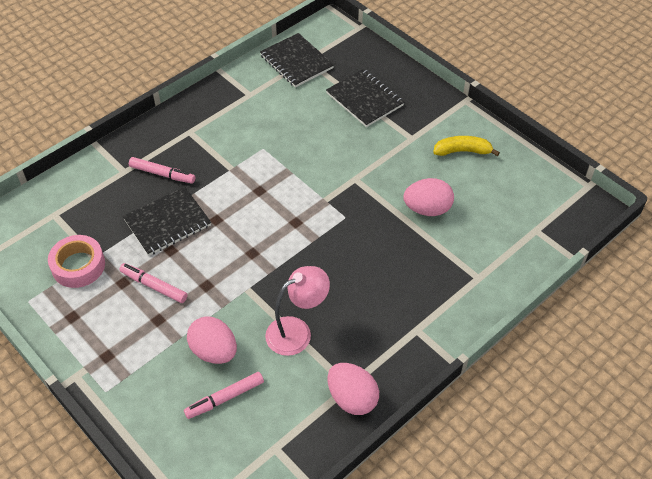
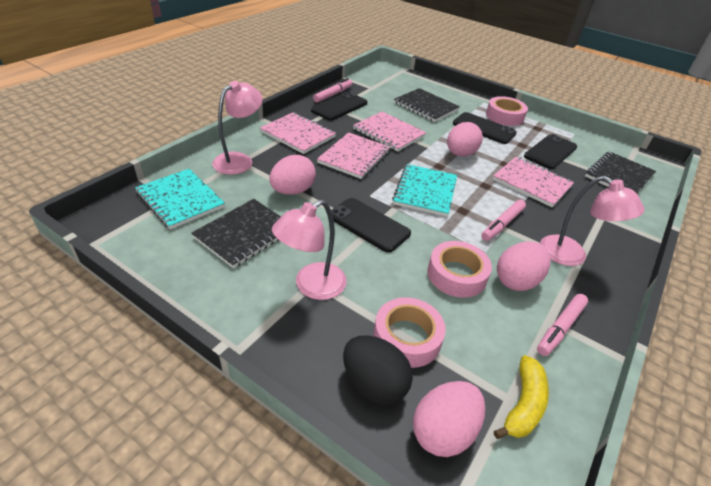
black egg: none = 0 -> [343,335,413,405] = 1
black phone: none = 0 -> [311,91,367,121] [331,198,411,253] [453,112,517,144] [524,134,577,169] = 4
pink egg: [187,316,237,364] [328,363,379,415] [404,178,454,216] = 3 -> [269,155,316,195] [413,381,485,457] [447,122,483,157] [497,241,551,291] = 4
pink lamp: [265,266,330,356] = 1 -> [212,81,263,175] [272,200,347,300] [540,176,645,266] = 3
pink notebook: none = 0 -> [260,112,336,154] [317,132,390,179] [353,111,426,152] [493,157,574,207] = 4
pink tape: [48,235,105,288] = 1 -> [373,297,446,368] [428,241,492,298] [486,96,528,126] = 3
turquoise notebook: none = 0 -> [135,169,225,229] [392,164,457,217] = 2

